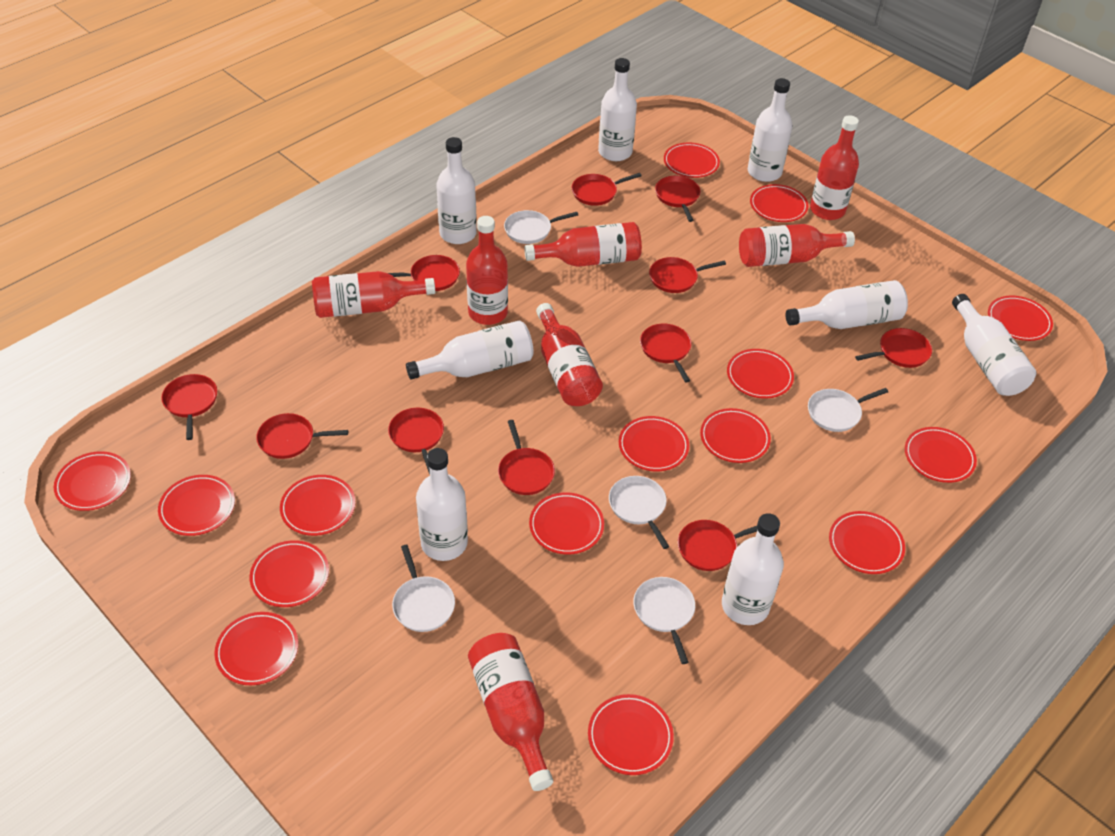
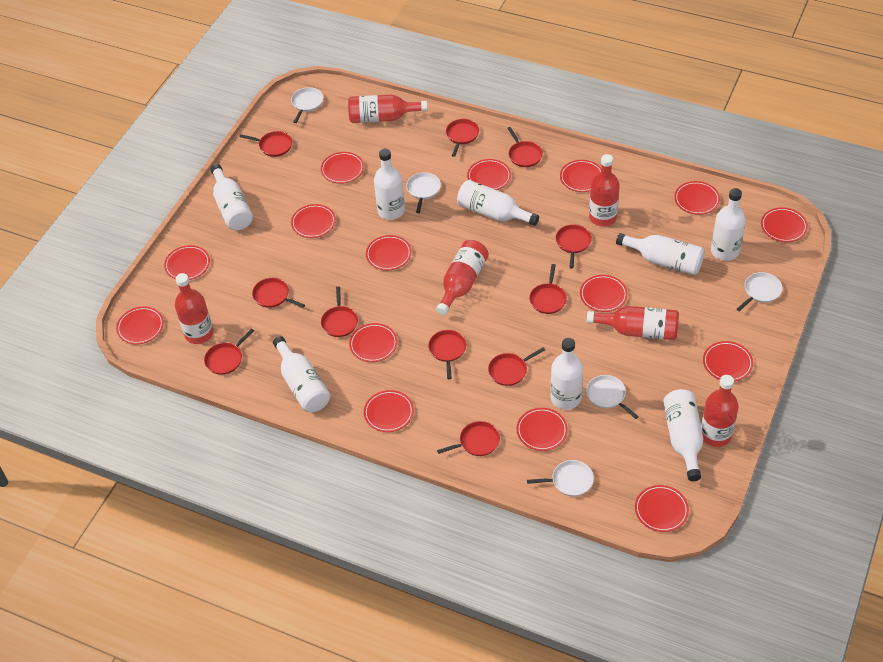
red bottle: [312,271,435,318] [466,216,508,325] [468,633,553,791] [524,222,642,267] [536,303,603,406] [739,224,855,267] [810,115,859,220] = 7 -> [175,273,213,344] [348,95,428,123] [436,240,489,316] [587,306,679,340] [589,154,620,226] [701,375,739,447] = 6

